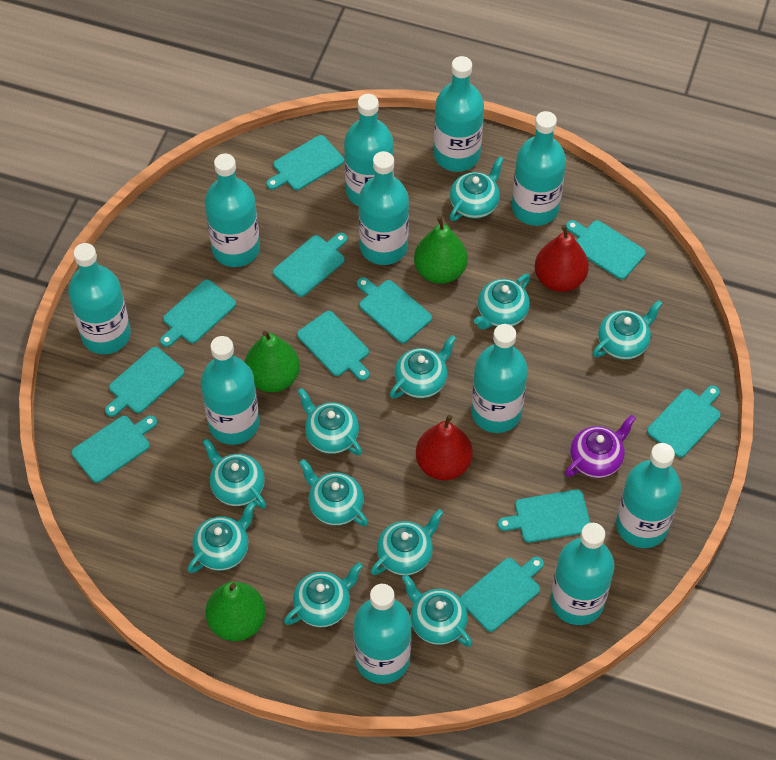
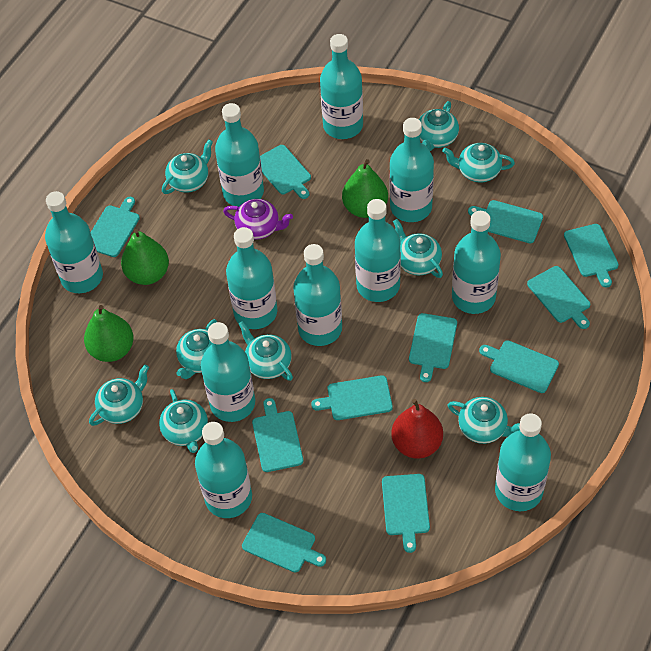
red pear: [416,415,473,480] [535,225,589,292] = 2 -> [391,399,443,459] = 1
turquoise teapot: [187,501,256,573] [203,438,266,509] [284,562,363,627] [297,388,362,456] [299,459,368,526] [371,509,443,575] [390,335,456,399] [402,574,472,647] [450,156,504,221] [474,274,530,329] [593,300,663,360] = 11 -> [89,365,149,426] [159,389,208,453] [162,140,213,194] [176,319,217,379] [239,321,293,381] [393,219,443,278] [419,101,459,151] [442,143,515,183] [448,397,520,444] = 9

